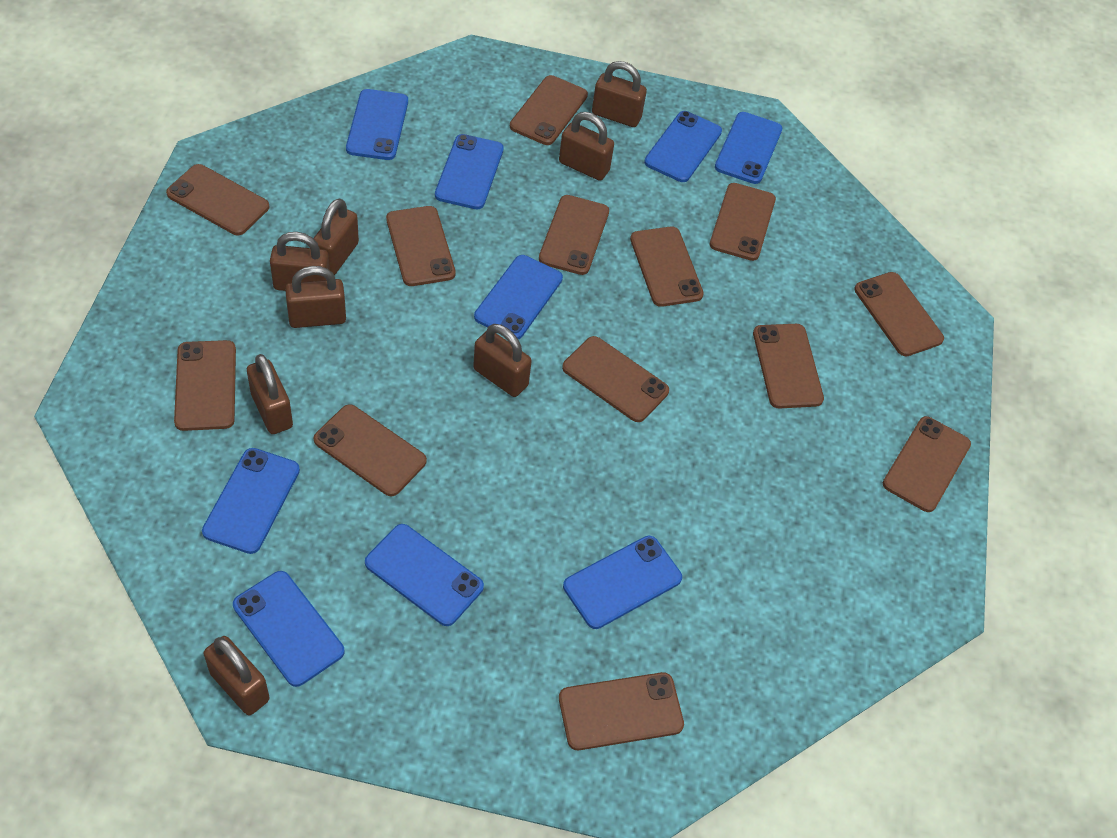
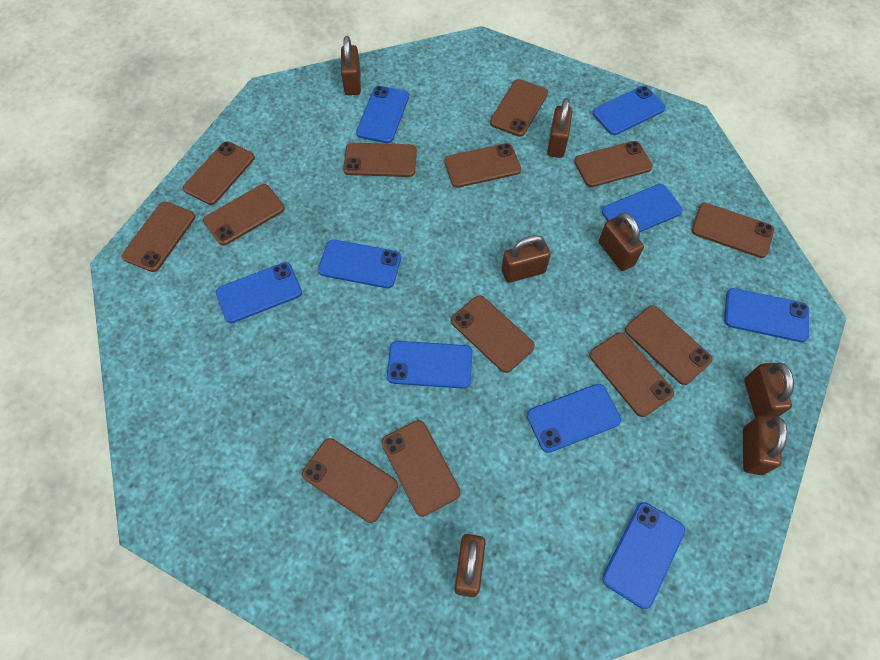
brown padlock: [203,636,270,715] [247,354,293,434] [270,232,330,291] [285,266,346,328] [313,198,359,275] [473,324,532,397] [559,112,614,181] [592,61,647,127] = 8 -> [341,36,361,95] [455,534,486,597] [501,235,551,283] [547,98,573,158] [599,213,644,271] [743,415,787,475] [744,362,794,418] = 7

